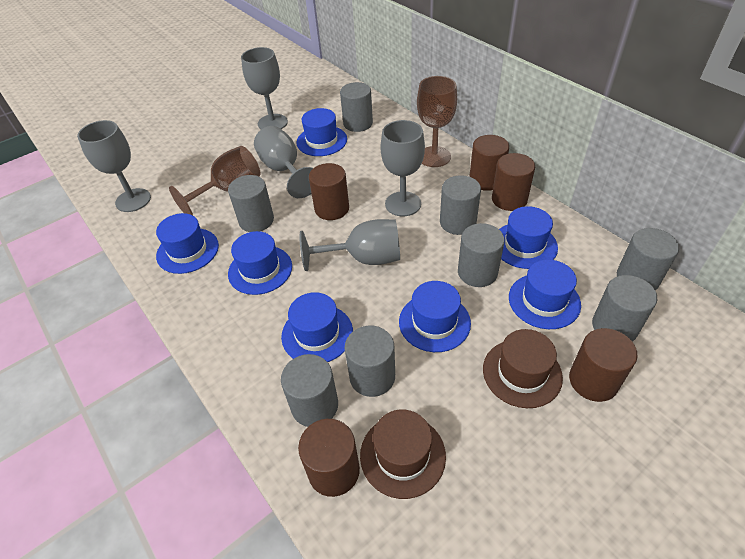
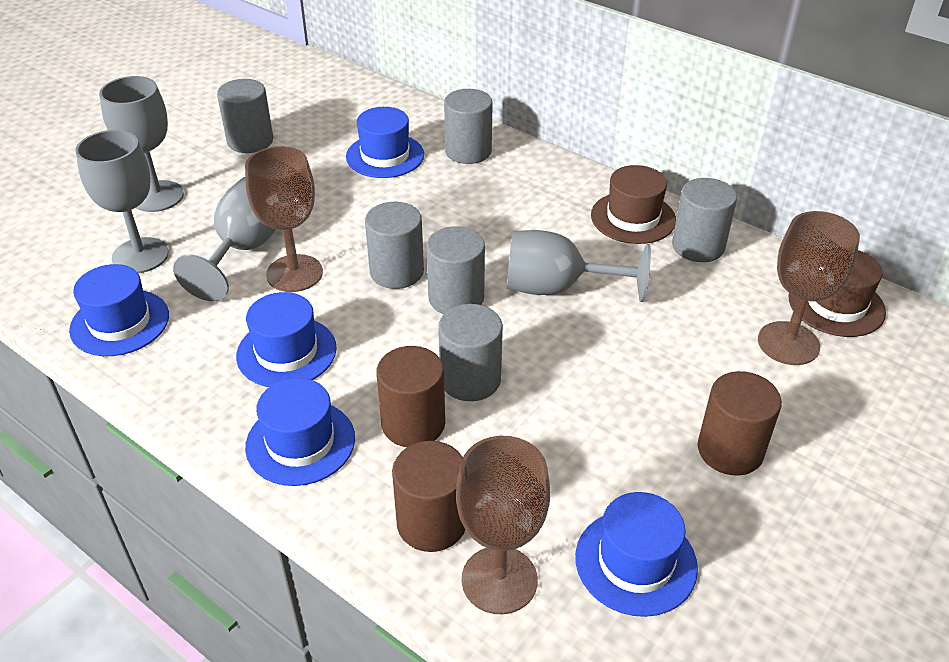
blue hat: [156,213,219,274] [228,231,292,295] [281,292,353,362] [297,108,347,156] [399,281,471,352] [499,206,558,269] [509,260,581,329] = 7 -> [69,264,169,356] [236,292,337,387] [245,378,355,486] [346,107,424,178] [575,492,698,617] = 5
brown cylinder: [298,419,360,497] [309,163,349,220] [469,135,509,191] [492,153,535,211] [569,328,638,402] = 5 -> [376,346,445,447] [392,441,465,552] [698,371,782,476] = 3
brown goblet: [169,146,260,215] [417,76,457,167] = 2 -> [245,146,323,292] [456,436,550,614] [758,211,860,365] = 3
grey cylinder: [228,175,274,232] [281,354,338,427] [340,82,373,132] [345,326,395,397] [440,175,481,235] [458,223,505,287] [592,275,657,342] [617,228,679,290] = 8 -> [217,79,273,153] [365,202,424,289] [426,226,485,314] [438,304,503,401] [444,89,493,164] [672,178,737,262] = 6
grey goblet: [77,120,151,212] [241,47,288,129] [254,126,313,198] [300,219,400,271] [380,120,425,217] = 5 -> [75,130,169,273] [99,76,184,212] [173,177,276,301] [507,230,651,302] = 4

